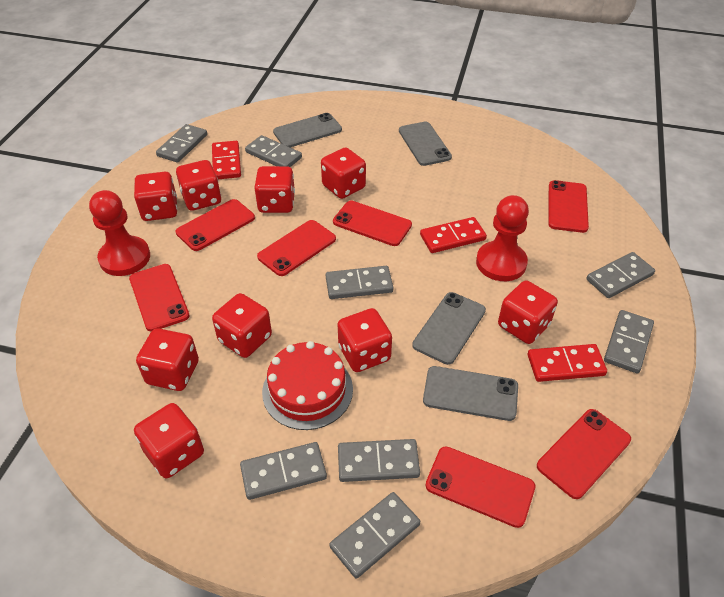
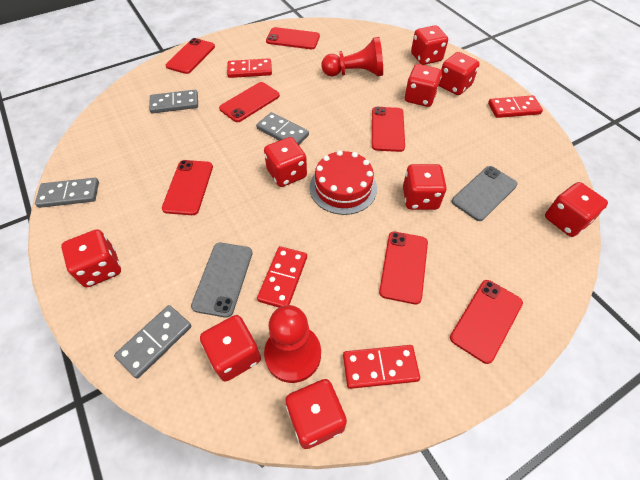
grey domino: [156,124,207,163] [240,442,327,500] [245,135,302,167] [326,266,393,299] [330,492,420,579] [338,439,420,482] [587,252,655,298] [604,310,654,374] = 8 -> [35,178,99,208] [114,305,192,379] [149,90,198,113] [256,112,309,145] = 4
grey phone: [273,113,342,148] [399,122,452,166] [412,292,486,365] [423,366,518,421] = 4 -> [191,243,253,318] [452,166,518,221] = 2
red domino: [212,141,241,179] [420,217,487,253] [528,344,607,382] = 3 -> [227,58,272,78] [257,246,307,307] [343,345,420,389] [488,95,543,118] = 4

